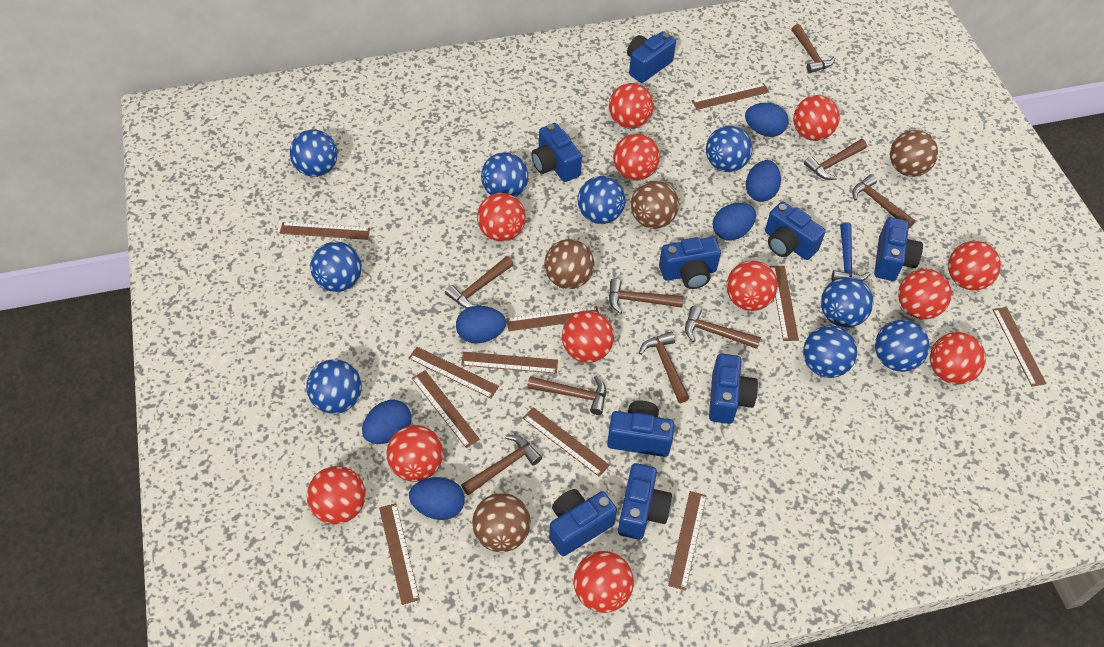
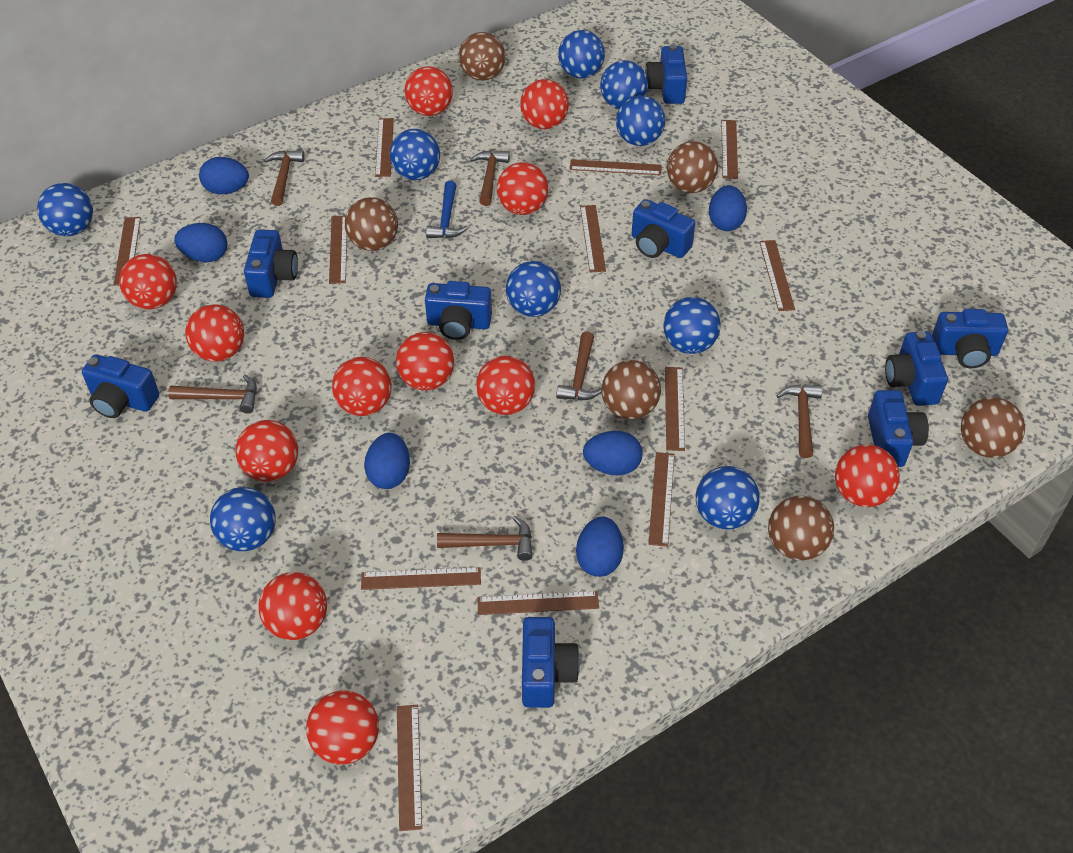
brown ball: [472,493,531,552] [544,239,594,289] [631,180,679,229] [890,130,938,177] = 4 -> [345,197,398,251] [459,32,506,81] [601,360,661,419] [667,141,718,193] [768,496,834,560] [961,397,1025,458] = 6
brown hammer: [445,256,514,308] [461,435,542,495] [527,376,606,415] [609,278,684,314] [639,332,689,403] [685,306,761,349] [792,24,835,73] [804,139,867,180] [852,174,915,228] = 9 -> [168,374,257,414] [264,150,305,206] [437,516,532,561] [470,151,510,206] [556,332,602,400] [776,385,823,458] = 6
brown ruler: [280,222,370,240] [379,503,420,605] [408,347,499,398] [412,370,480,448] [461,352,558,374] [506,306,599,331] [523,407,610,477] [668,491,707,591] [692,83,769,110] [770,266,799,341] [992,307,1047,387] = 11 -> [114,217,141,286] [329,215,347,284] [361,567,481,590] [375,118,394,177] [397,705,422,831] [477,591,599,615] [570,159,662,175] [580,205,606,272] [649,452,675,547] [665,367,685,451] [721,120,738,179] [759,240,795,311] = 12

